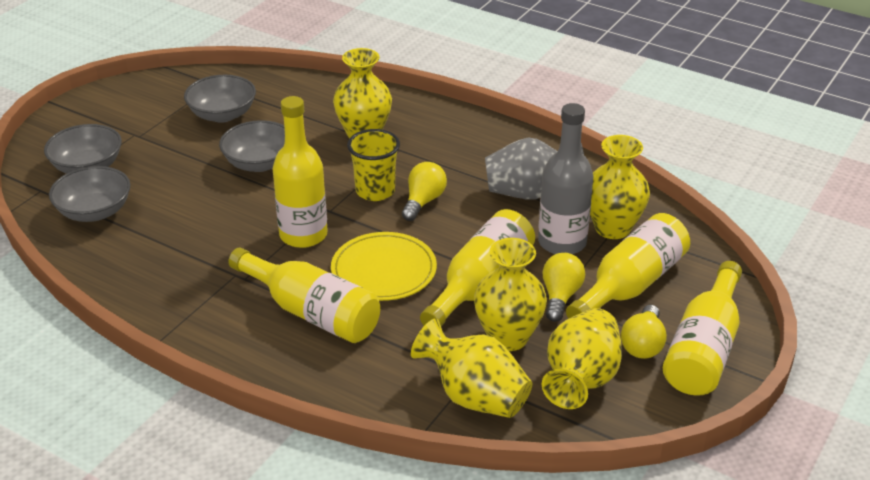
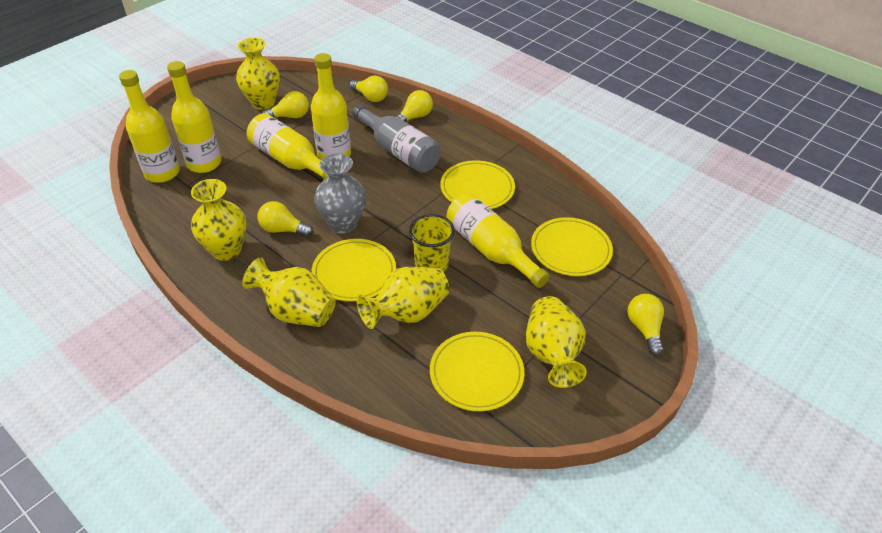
grey bowl: [44,124,122,174] [49,166,130,222] [184,75,256,123] [219,120,285,172] = 4 -> none = 0
yellow light bulb: [402,162,447,221] [543,253,585,322] [621,305,667,359] = 3 -> [257,201,313,237] [262,91,309,118] [349,76,388,102] [396,90,433,122] [628,294,664,356] = 5
yellow plate: [331,232,437,301] = 1 -> [312,239,396,302] [430,332,525,411] [440,160,515,209] [531,217,613,276] = 4

